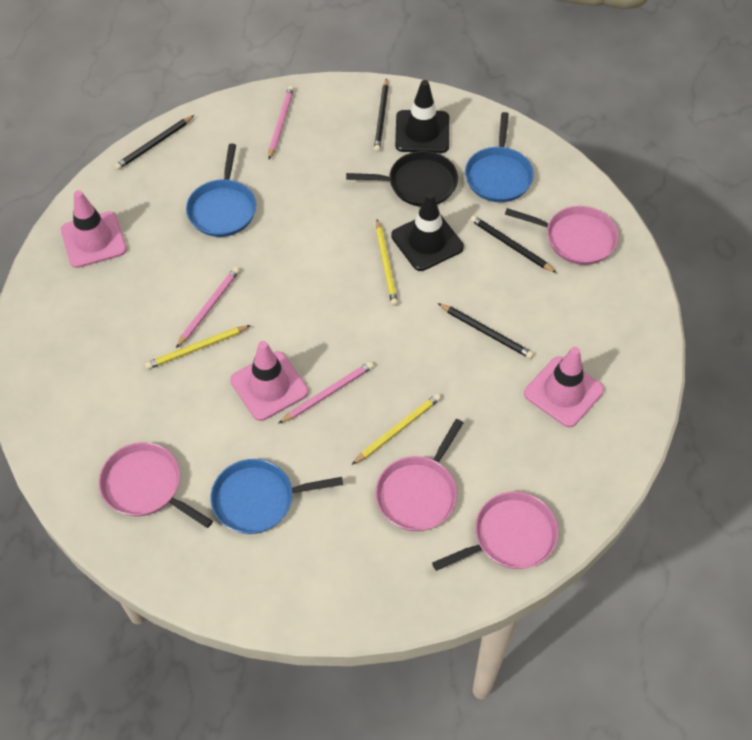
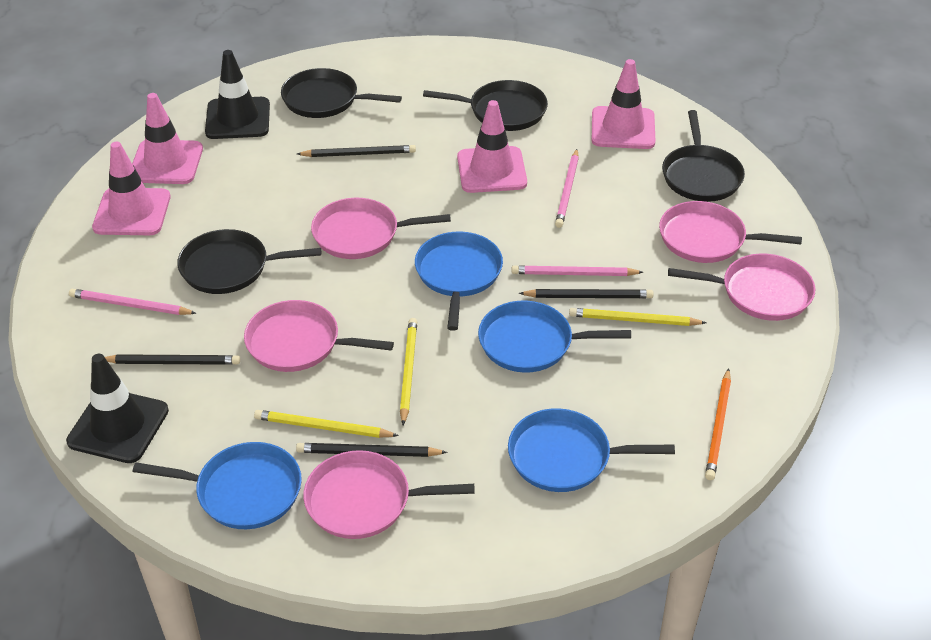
black pan: [346,151,458,207] = 1 -> [177,229,321,294] [281,68,402,118] [423,80,548,131] [662,110,745,202] = 4
blue pan: [186,143,256,237] [211,459,343,534] [465,112,534,202] = 3 -> [133,442,302,529] [415,232,503,331] [478,301,631,373] [508,408,675,492] = 4
orange pencil: none = 0 -> [705,368,731,480] = 1
pink pan: [99,442,213,528] [375,419,463,531] [432,492,559,571] [505,206,618,265] = 4 -> [244,300,394,372] [303,450,474,539] [311,198,451,259] [659,201,802,263] [668,253,815,321] = 5
pink traffic cone: [61,190,127,268] [230,341,308,421] [524,347,604,427] = 3 -> [92,142,171,235] [132,93,203,184] [457,100,527,193] [592,59,655,149] = 4

